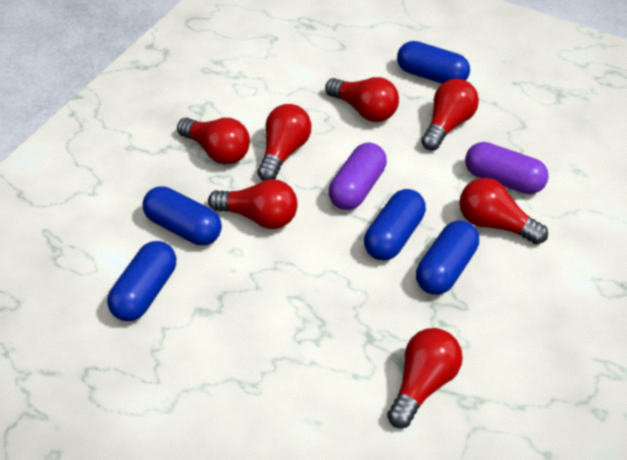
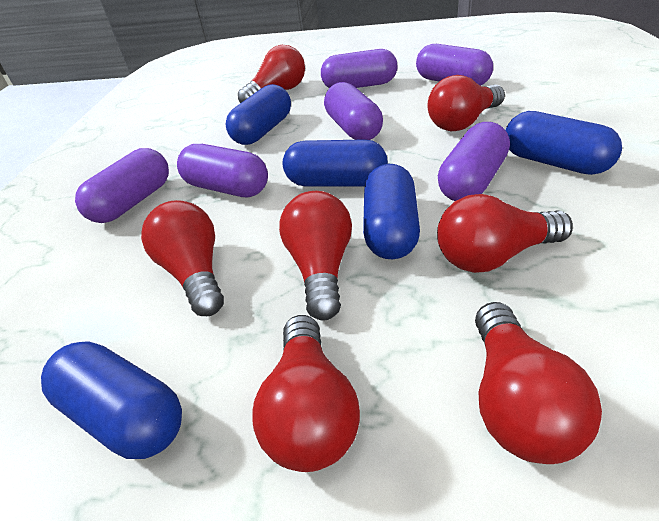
purple capsule: [329,143,387,210] [465,142,549,194] = 2 -> [75,148,169,223] [177,144,268,197] [321,49,397,88] [324,82,383,140] [416,44,493,86] [438,122,510,201] = 6

